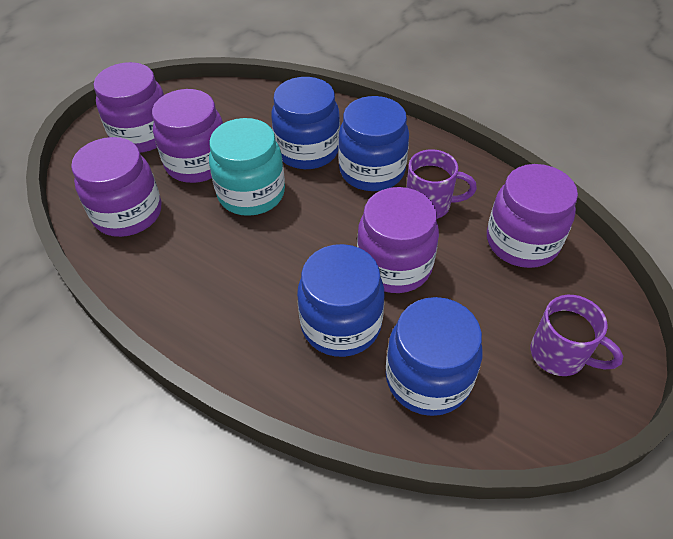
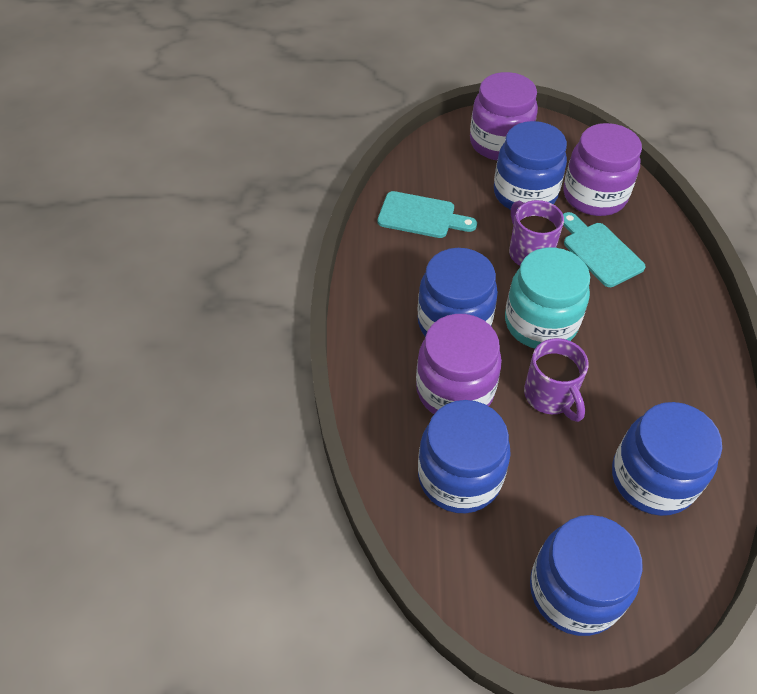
blue jar: [271,77,340,169] [297,244,384,357] [338,96,409,191] [386,297,482,416] = 4 -> [417,248,498,336] [418,400,511,513] [494,121,567,210] [530,515,643,636] [612,402,722,516] = 5
purple jar: [71,137,162,237] [94,62,164,153] [152,89,223,183] [357,187,439,293] [487,164,578,268] = 5 -> [416,314,502,414] [470,72,538,160] [563,123,642,216] = 3
turquoise cutting board: none = 0 -> [378,191,477,238] [563,212,646,287] = 2

